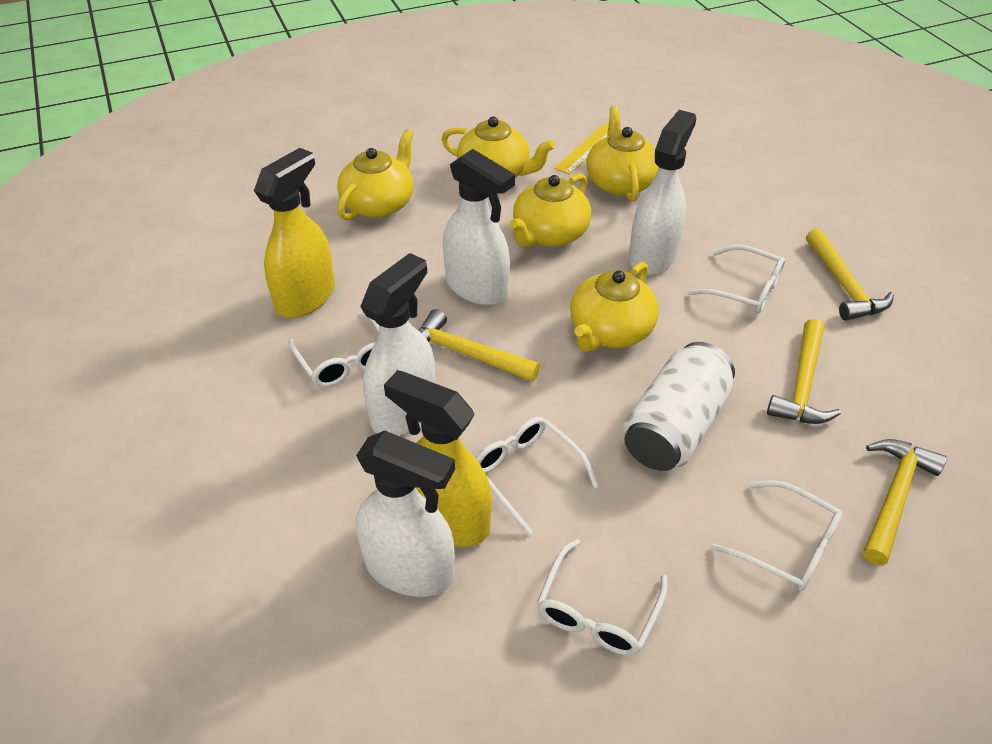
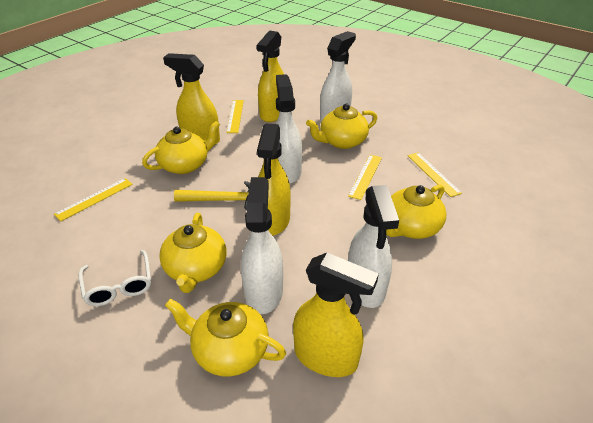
white can: [623,342,735,471] = 1 -> none = 0
white glasses: [289,313,379,387] [475,417,599,535] [537,539,668,656] [688,245,785,314] [711,480,843,591] = 5 -> [79,250,151,306] = 1
yellow hammer: [418,309,540,382] [767,319,841,424] [806,228,894,321] [863,439,947,565] = 4 -> [174,181,250,210] = 1
yellow ruler: [554,123,609,175] = 1 -> [54,178,133,221] [226,100,244,133] [348,155,382,200] [408,152,462,197] = 4
yellow spray bottle: [254,148,335,318] [384,370,492,547] = 2 -> [163,53,220,145] [257,30,284,122] [257,123,291,236] [293,253,379,377] = 4

